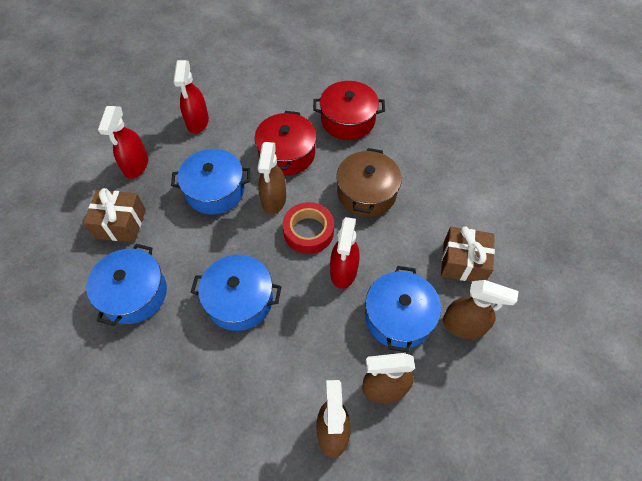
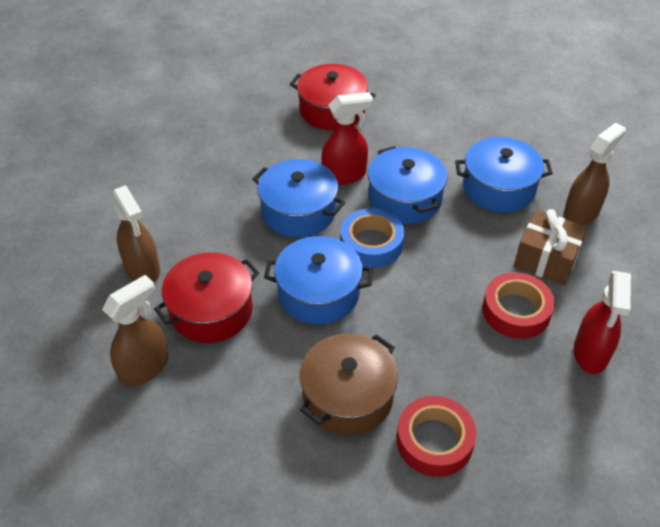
blue tape: none = 0 -> [340,208,404,268] = 1
brown gift: [83,188,146,242] [441,227,495,282] = 2 -> [514,209,588,285] = 1
brown spray bottle: [258,142,286,215] [316,380,351,458] [362,353,415,403] [443,280,519,339] = 4 -> [102,275,168,387] [111,185,160,282] [564,123,626,225] = 3
red spray bottle: [98,106,148,179] [173,60,209,134] [330,217,360,289] = 3 -> [321,92,373,185] [574,271,631,374] = 2
red tape: [283,202,334,254] = 1 -> [397,396,476,477] [482,272,555,339] = 2

